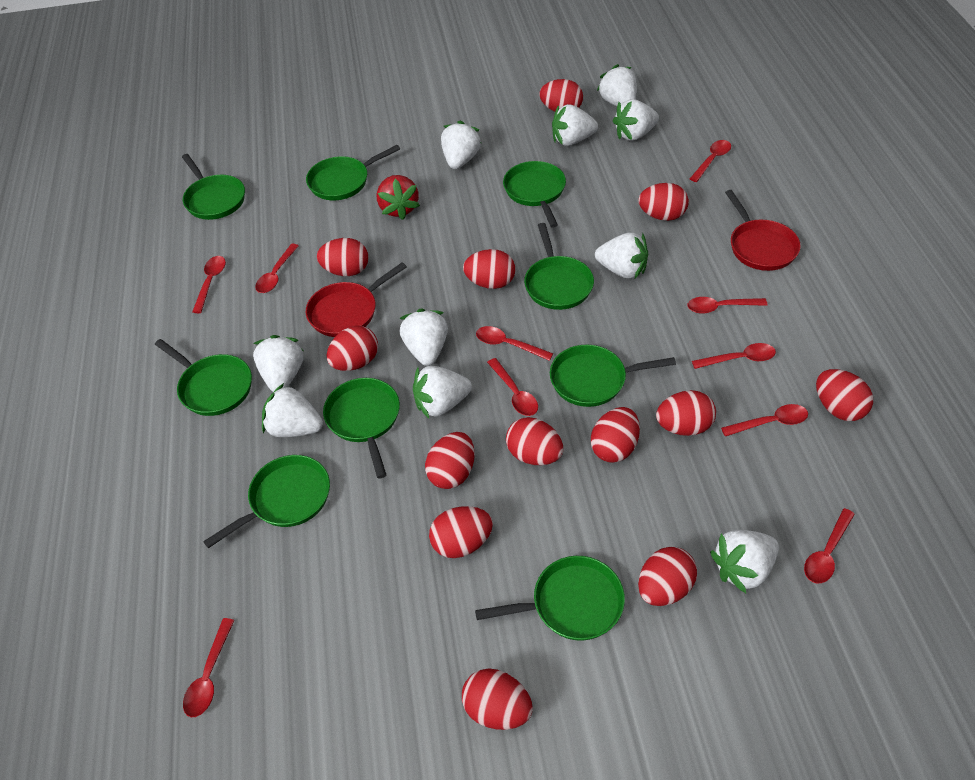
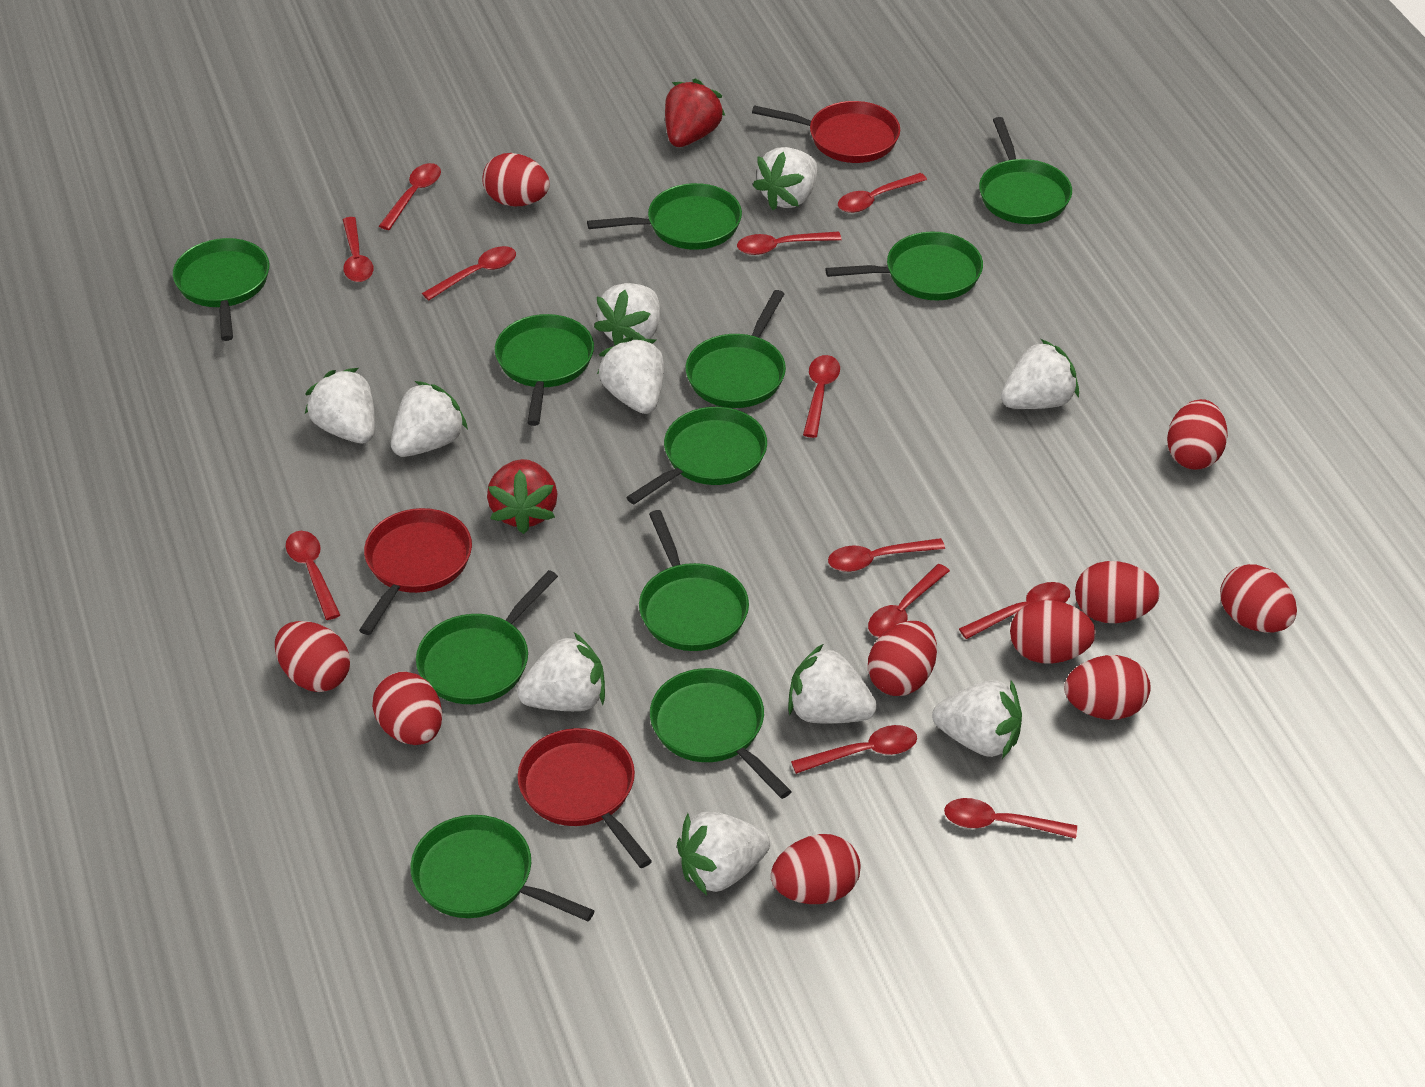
green pan: [155,339,252,416] [182,154,245,220] [203,455,330,548] [306,145,400,200] [323,378,400,479] [475,556,625,641] [503,161,566,227] [524,223,594,310] [550,345,676,407] = 9 -> [173,238,269,341] [410,815,595,921] [416,570,558,704] [495,314,594,426] [587,183,742,250] [626,407,767,504] [639,510,749,651] [650,668,792,799] [685,290,786,408] [825,232,983,300] [979,117,1072,224] = 11
red egg: [317,238,369,276] [327,326,378,371] [425,432,475,489] [429,506,493,558] [462,668,533,730] [463,249,515,289] [506,417,563,465] [540,79,583,112] [591,407,640,463] [638,183,689,221] [638,547,697,606] [656,390,716,436] [816,369,873,421] = 13 -> [275,621,350,692] [372,671,442,745] [482,153,550,206] [771,834,861,904] [868,621,937,696] [1010,600,1096,664] [1064,655,1151,720] [1075,561,1160,623] [1167,399,1228,470] [1220,564,1297,632] = 10
red pan: [306,262,407,337] [725,190,801,271] = 2 -> [359,508,472,635] [517,728,652,868] [752,101,900,163] = 3
red spoon: [183,618,235,717] [192,256,226,313] [255,244,299,293] [476,326,553,361] [487,358,538,416] [687,297,767,314] [690,140,731,182] [692,343,776,369] [721,404,808,436] [804,508,855,583] = 10 -> [286,531,340,620] [343,217,373,282] [379,163,441,230] [422,246,516,300] [737,231,842,255] [791,725,917,774] [803,355,840,438] [828,538,945,572] [838,173,927,213] [868,564,950,637] [944,798,1077,839] [959,582,1070,639] = 12
red strawberry: [377,175,420,220] = 1 -> [487,459,557,534] [665,79,725,147] = 2

